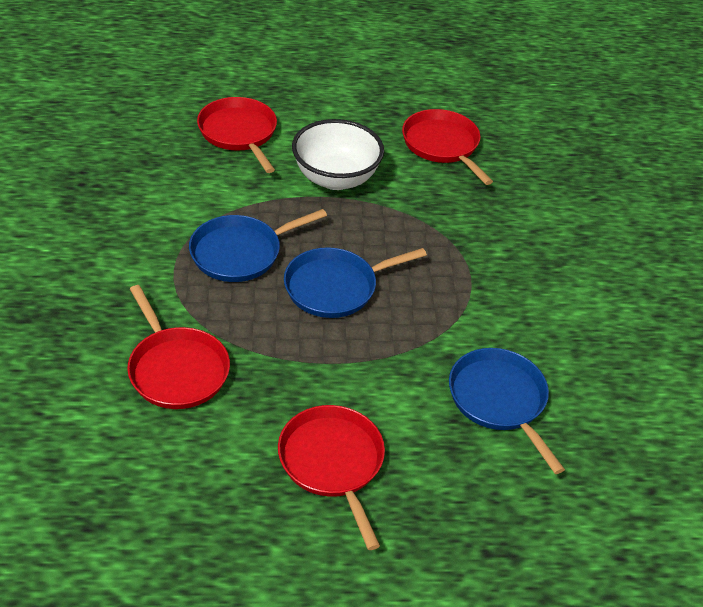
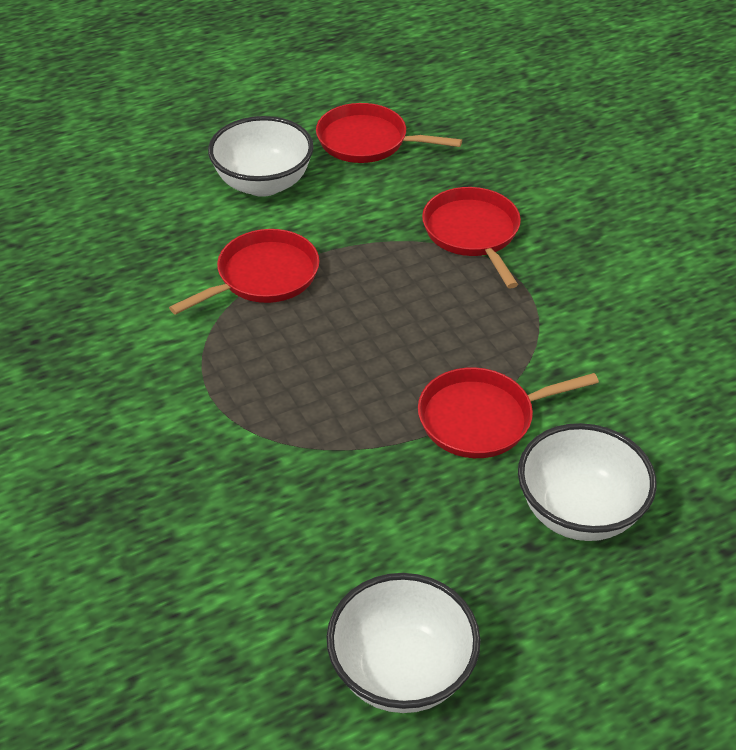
blue pan: [189,209,327,282] [284,247,427,318] [449,348,565,474] = 3 -> none = 0
white bowl: [292,119,384,190] = 1 -> [208,116,314,197] [326,573,480,713] [518,423,657,541] = 3

